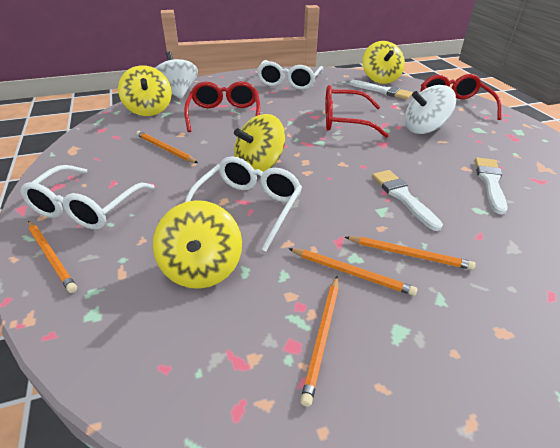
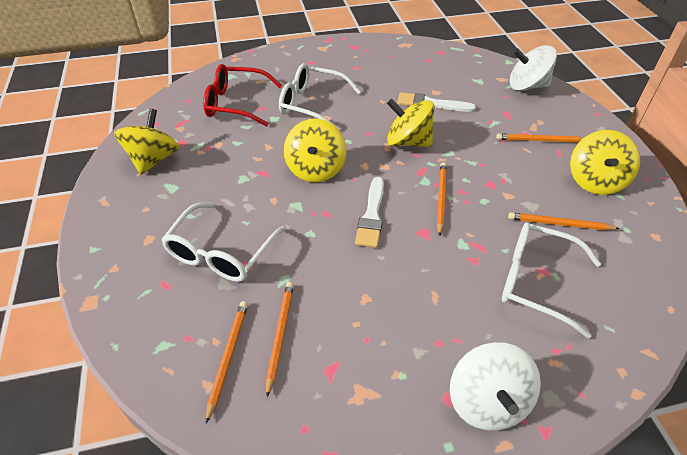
red glasses: [184,81,260,132] [325,85,389,138] [421,74,502,120] = 3 -> [203,64,282,127] = 1
white brush: [350,80,413,99] [372,170,443,231] [475,158,507,215] = 3 -> [355,177,384,248] [397,92,476,112] = 2

